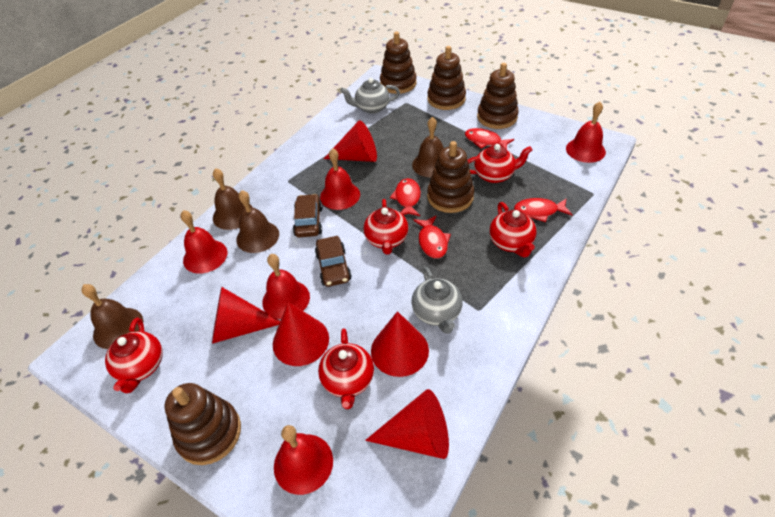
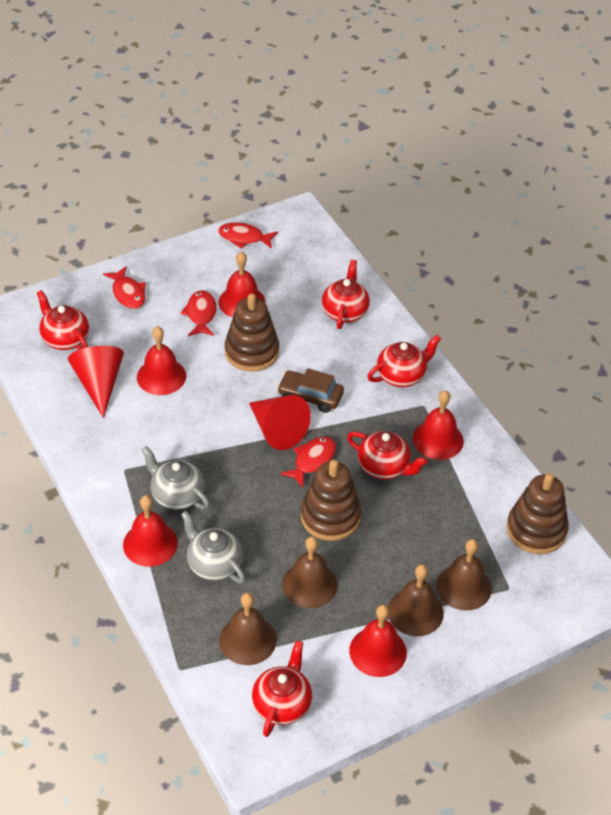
brown car: [293,194,323,238] [315,236,352,287] = 2 -> [277,368,344,413] = 1
brown stacking toy: [164,383,241,465] [380,32,417,94] [427,46,466,110] [427,141,474,213] [477,63,519,129] = 5 -> [225,293,279,372] [301,460,361,541] [506,473,569,554] = 3
red cone: [212,287,280,344] [273,302,329,366] [324,120,377,162] [365,389,449,459] [371,311,429,377] = 5 -> [68,346,124,418] [249,395,311,450] = 2

